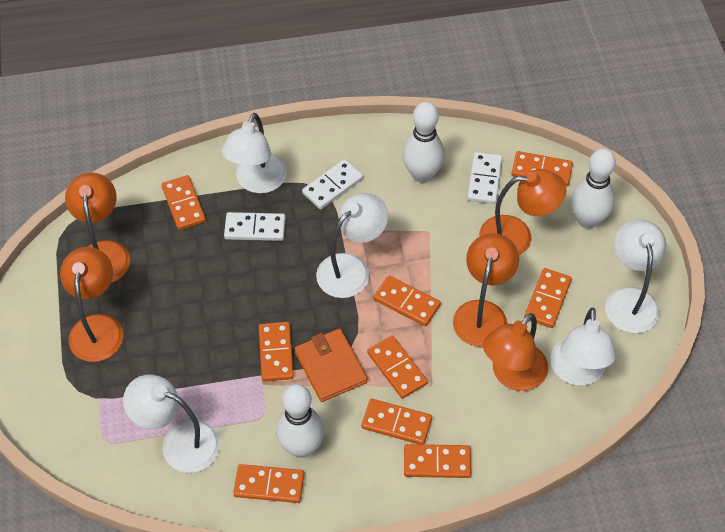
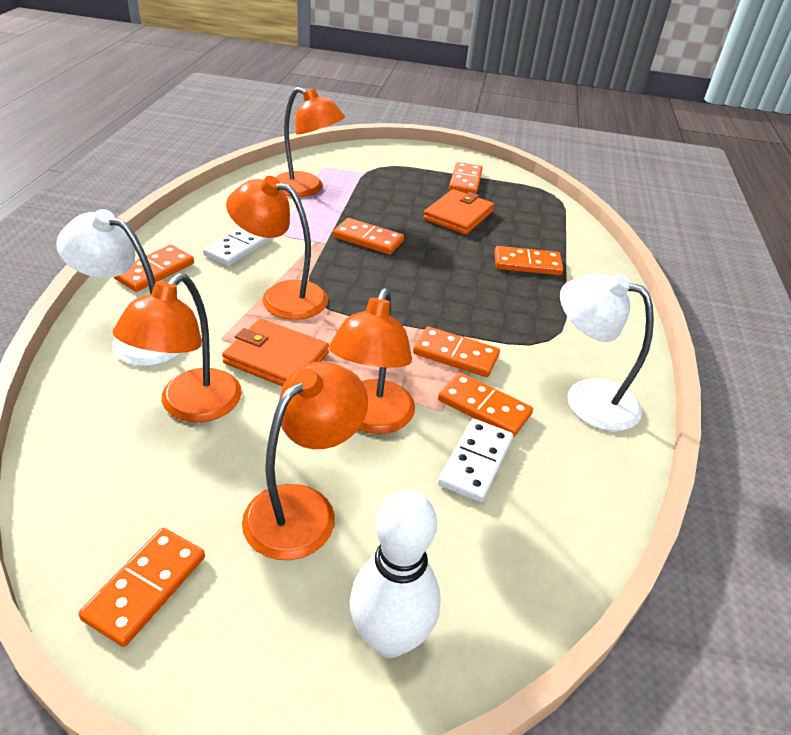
orange domino: [162,175,206,230] [233,464,304,503] [259,322,294,382] [361,399,432,444] [367,335,428,399] [373,275,441,326] [404,444,471,478] [511,151,573,186] [524,268,572,328] = 9 -> [78,528,205,647] [114,245,194,292] [333,218,404,255] [413,326,500,377] [438,372,533,437] [449,162,483,194] [495,246,563,275] = 7
orange wallet: [295,329,368,402] = 1 -> [222,318,329,386] [423,189,494,235] = 2
white bowling pin: [276,384,324,458] [403,102,445,183] [571,149,616,229] = 3 -> [350,490,441,658] = 1
white domino: [224,212,286,241] [302,159,363,209] [467,152,502,204] = 3 -> [203,227,273,266] [438,419,513,502] = 2
white lamp: [123,374,220,473] [221,113,287,193] [316,193,388,298] [550,308,616,386] [605,219,666,333] = 5 -> [56,209,181,366] [560,273,654,431] = 2

